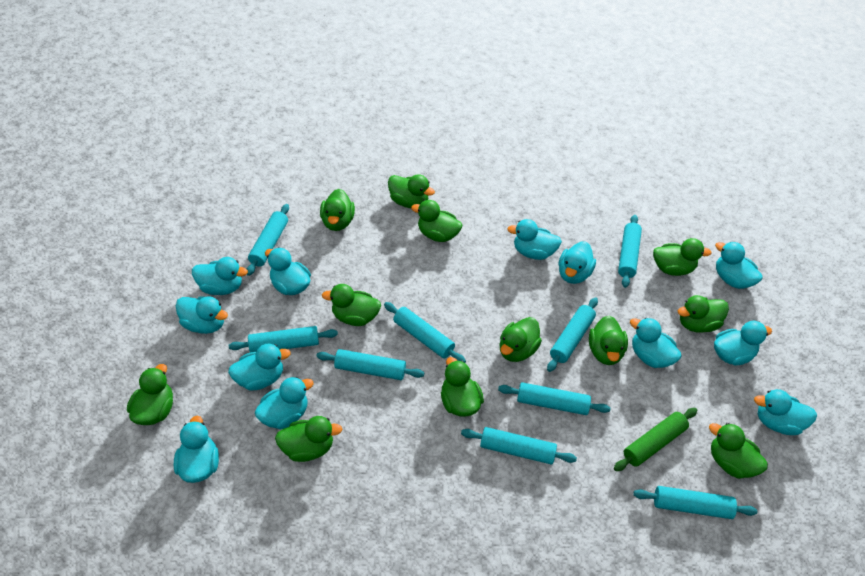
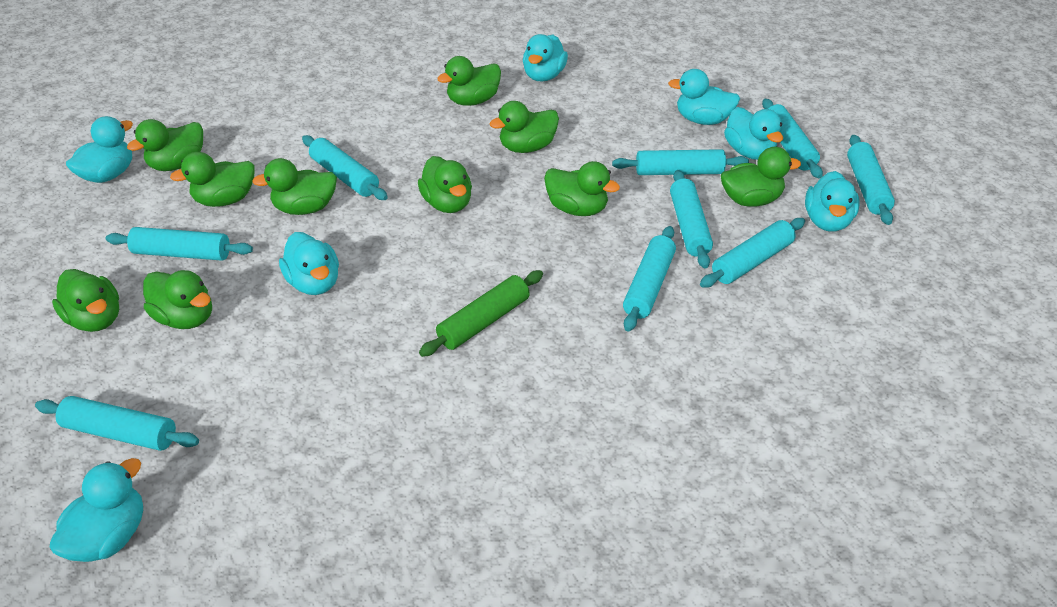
green duck: [127,364,173,425] [275,416,342,462] [320,189,355,231] [322,284,381,326] [388,174,435,208] [411,200,462,242] [441,357,484,417] [500,317,542,362] [589,316,628,365] [653,238,712,276] [678,295,729,333] [709,423,768,479] = 12 -> [52,269,119,332] [127,119,203,171] [143,270,212,329] [170,152,254,207] [252,158,337,215] [418,156,472,213] [437,56,501,106] [490,101,559,153] [544,161,620,216] [721,147,801,207] = 10
turquoise duck: [174,416,219,483] [176,296,228,334] [192,257,248,295] [228,344,291,390] [255,377,314,429] [265,247,311,295] [507,219,562,260] [558,241,596,284] [630,317,682,368] [714,321,772,365] [715,241,763,289] [754,389,817,435] = 12 -> [50,458,143,562] [66,116,133,183] [279,232,339,295] [523,34,568,82] [668,69,740,125] [724,107,783,160] [805,171,860,232] = 7

